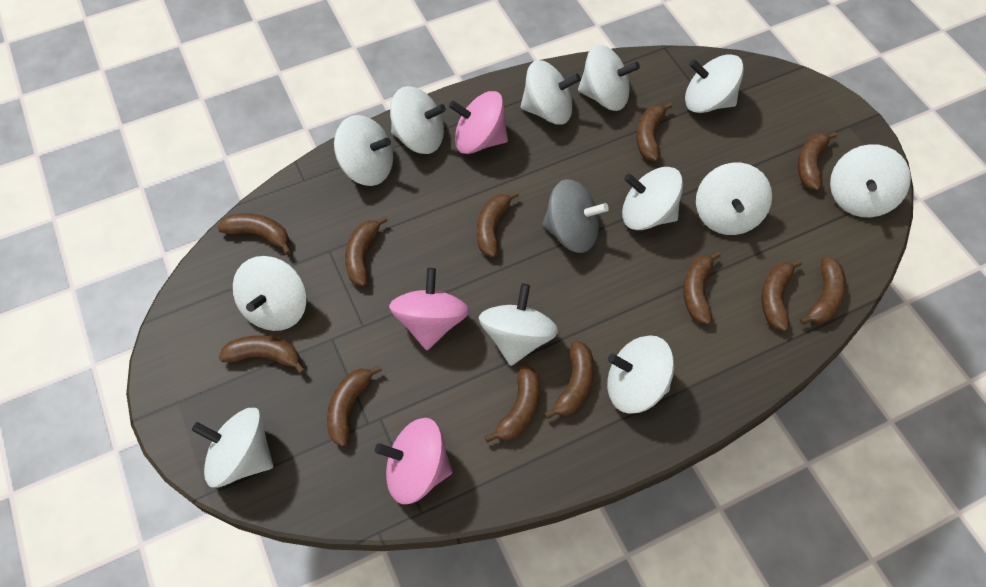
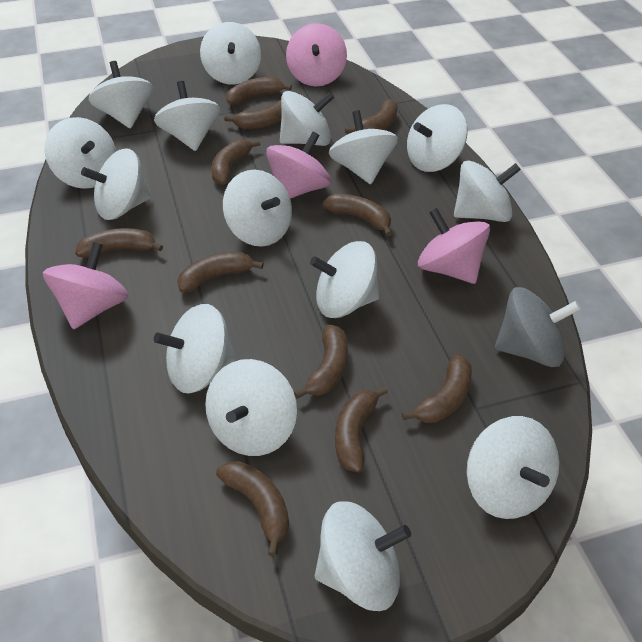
brown banana: [217,213,291,255] [219,335,306,374] [327,365,382,447] [345,216,388,286] [477,191,519,257] [484,364,540,443] [544,341,594,419] [636,102,673,161] [683,251,720,325] [761,259,802,331] [798,132,837,191] [800,257,846,325] = 12 -> [75,228,163,258] [177,252,264,293] [211,139,260,185] [216,461,289,557] [224,100,282,129] [226,77,292,105] [294,325,348,399] [322,194,392,236] [335,386,388,472] [345,99,398,134] [402,354,472,423] = 11
pink spinning top: [375,418,452,504] [389,268,469,350] [449,91,508,154] = 3 -> [43,242,128,329] [266,131,331,199] [286,23,347,86] [418,208,490,284] = 4
white spinning top: [192,408,273,488] [233,256,307,331] [334,115,393,186] [390,86,446,154] [479,284,558,366] [521,60,581,125] [578,45,640,111] [607,335,675,414] [622,167,683,230] [685,54,744,113] [696,163,772,235] [830,144,911,217] = 12 -> [44,117,116,189] [81,149,152,220] [88,61,154,129] [154,81,221,151] [154,304,235,393] [200,22,261,84] [205,359,297,456] [223,170,292,247] [280,91,334,146] [310,241,379,318] [315,501,411,611] [329,110,398,184] [407,104,467,172] [454,161,521,222] [467,416,559,519] = 15

